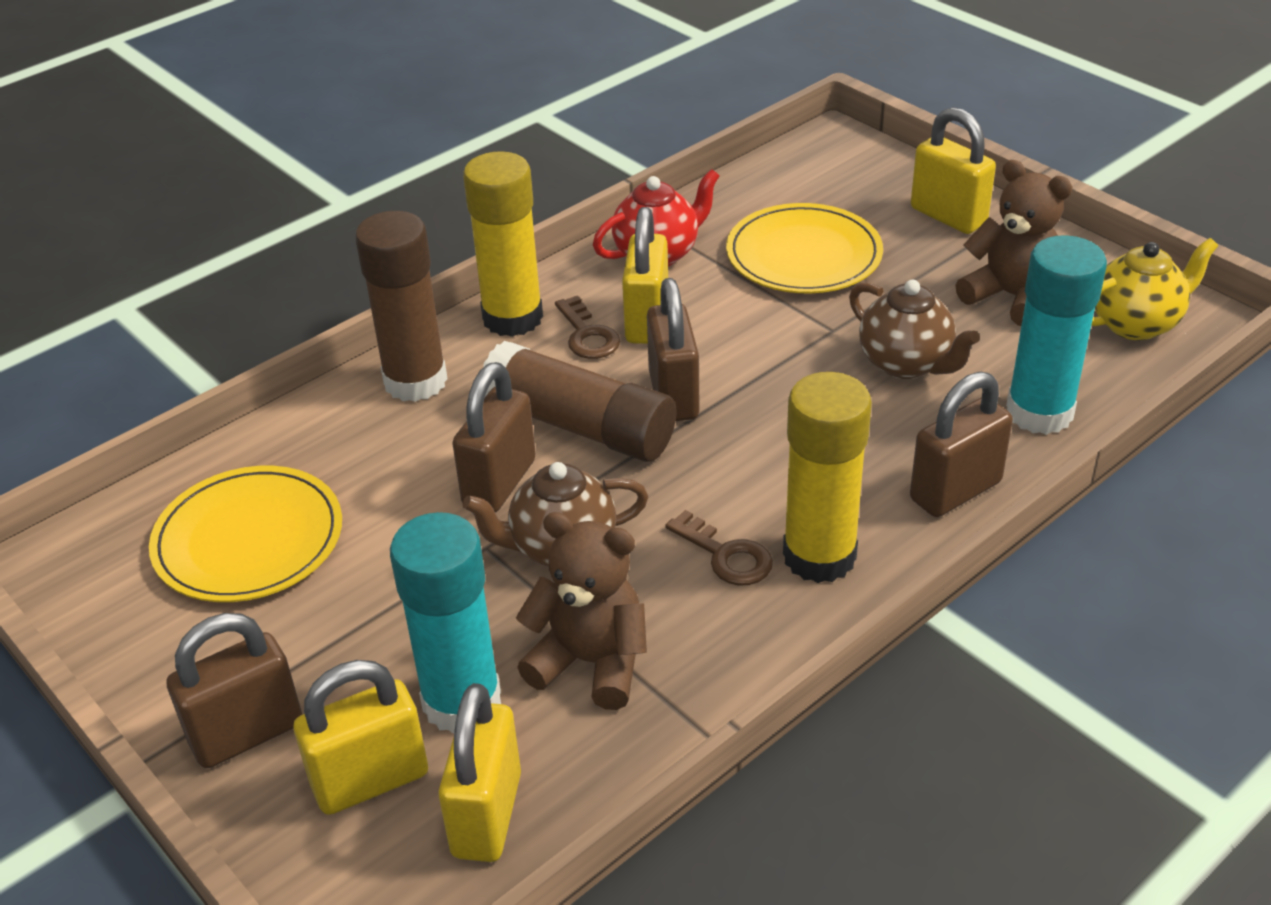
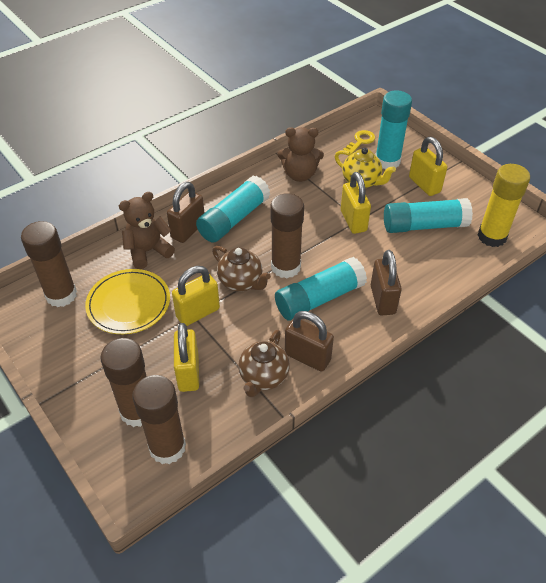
brown glue stick: [355,211,447,402] [483,341,676,462] = 2 -> [21,221,77,307] [100,338,147,427] [132,375,186,464] [270,193,304,278] = 4
brown key: [555,295,620,359] [665,510,773,586] = 2 -> none = 0
brown padlock: [167,613,302,768] [452,362,536,513] [647,278,699,421] [910,372,1013,517] = 4 -> [167,182,204,243] [285,311,334,372] [371,250,402,315] = 3
red teapot: [593,169,720,267] = 1 -> none = 0
turquoise glue stick: [390,512,501,734] [1006,235,1107,435] = 2 -> [196,176,270,243] [275,257,367,321] [375,91,412,169] [384,198,473,233] = 4
yellow glue stick: [463,151,543,337] [783,372,872,583] = 2 -> [478,164,530,247] = 1
yellow key: none = 0 -> [343,130,375,155] = 1
yellow plate: [149,466,342,602] [726,203,883,293] = 2 -> [85,269,170,334] = 1

